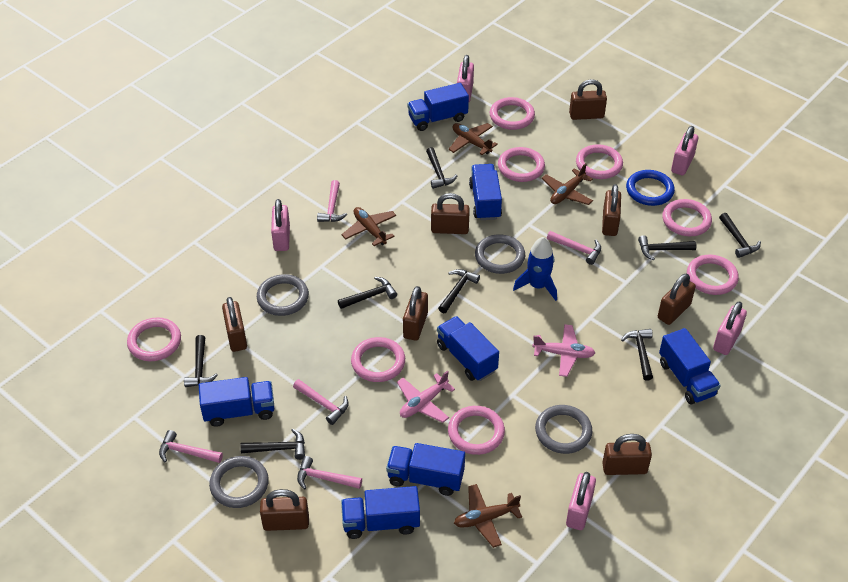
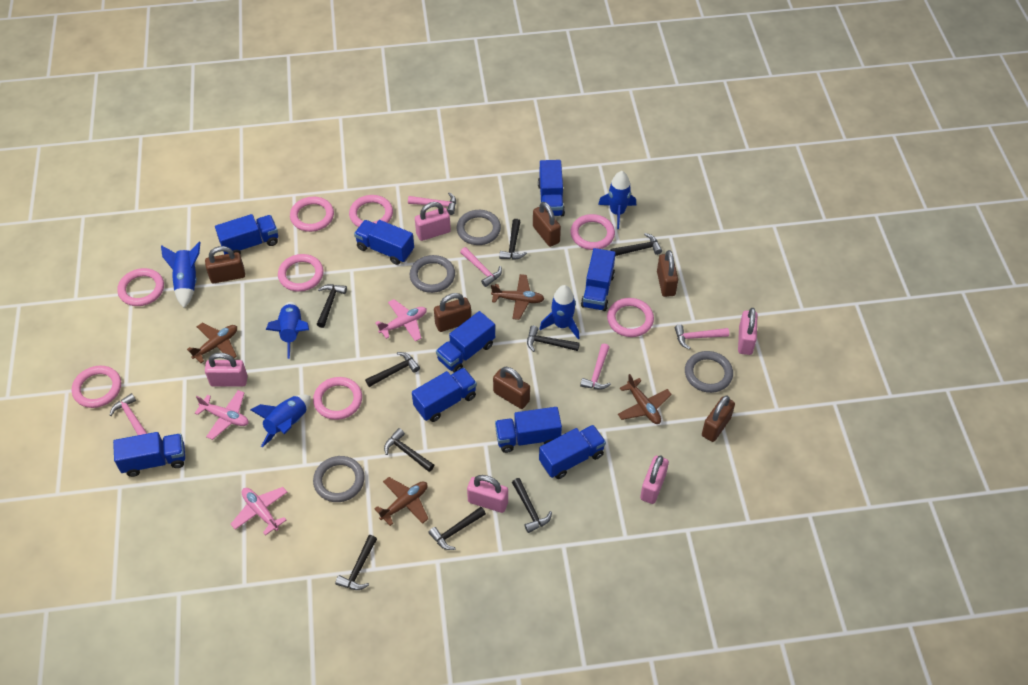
black hammer: [184,335,218,387] [240,429,305,460] [338,277,397,309] [426,147,458,189] [438,269,480,313] [621,329,653,381] [638,235,697,260] [719,213,761,258] = 8 -> [316,284,347,328] [335,535,377,590] [365,352,420,387] [384,428,434,472] [428,507,486,550] [499,219,527,260] [512,478,552,533] [527,326,580,352] [610,233,662,256] = 9
blue ring: [626,170,675,206] = 1 -> none = 0
blue rocket: [513,237,557,301] = 1 -> [161,242,200,308] [250,394,311,447] [266,302,309,359] [540,285,579,339] [598,171,636,229] = 5
blue truck: [199,377,274,427] [341,486,420,539] [386,443,465,496] [408,83,469,131] [437,316,499,381] [469,164,502,220] [659,328,721,404] = 7 -> [113,432,185,477] [215,214,278,254] [354,220,414,265] [412,368,477,422] [436,311,495,373] [495,407,562,453] [538,160,565,216] [539,425,606,479] [581,248,616,311] = 9
brown padlock: [222,297,247,352] [260,489,309,531] [403,286,428,341] [431,193,470,234] [569,79,607,120] [602,184,621,236] [602,434,652,475] [658,274,696,325] = 8 -> [205,246,245,283] [434,293,471,332] [493,367,530,409] [533,202,561,247] [657,250,678,297] [702,395,735,442] = 6
pink plane: [397,371,455,423] [532,324,595,377] = 2 -> [195,390,249,440] [231,487,287,536] [375,299,427,342] = 3

